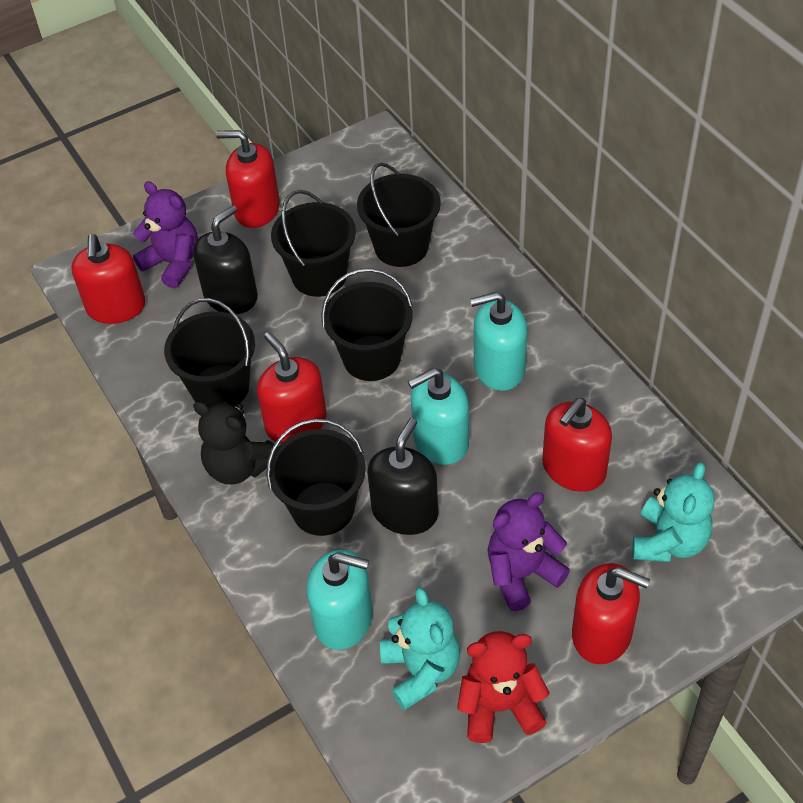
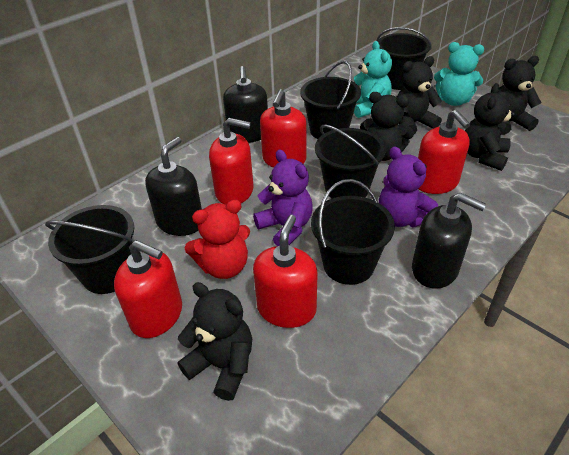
black soap dispenser: [193,205,258,314] [368,418,438,535] = 2 -> [145,137,202,236] [223,66,268,143] [412,192,486,289] = 3
black teddy bear: [193,401,274,485] = 1 -> [178,282,252,401] [360,92,414,161] [397,56,442,134] [465,83,515,171] [498,56,541,135] = 5
turquoise soap dispenser: [307,549,372,650] [408,368,469,465] [470,292,527,391] = 3 -> none = 0

